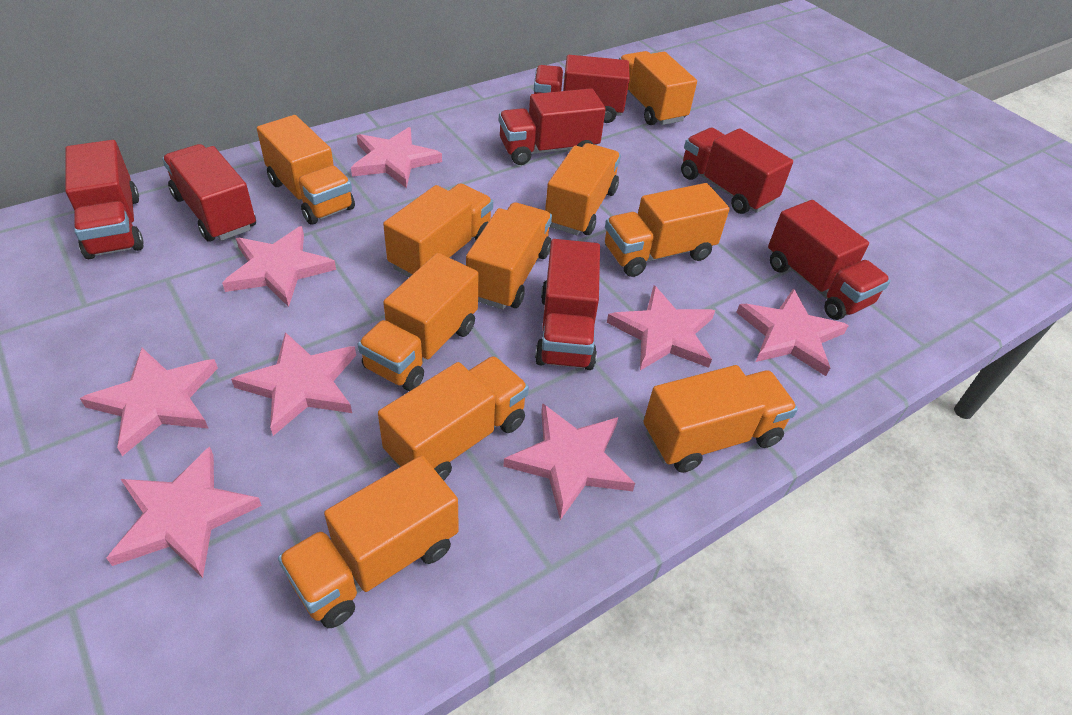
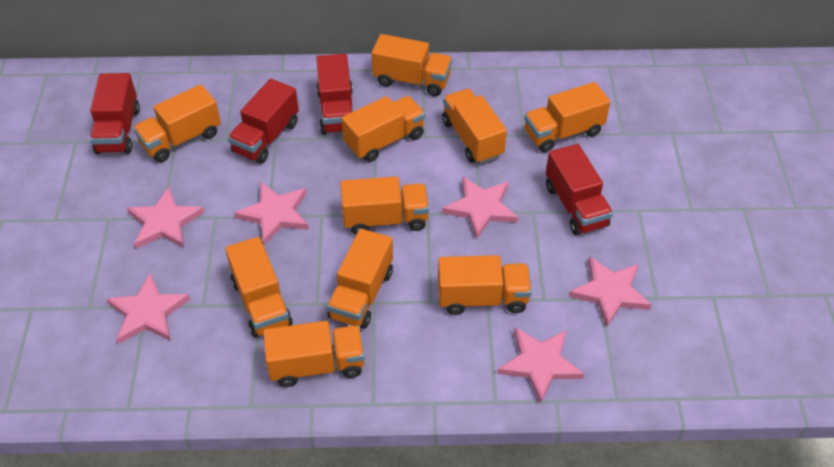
pink star: [80,348,218,456] [106,447,262,578] [222,226,336,307] [231,332,356,436] [351,127,442,188] [503,403,635,520] [607,285,715,370] [736,289,849,376] = 8 -> [106,273,190,344] [127,187,205,249] [234,182,309,245] [442,176,518,239] [497,327,584,404] [568,256,652,327] = 6
red truck: [65,140,144,259] [162,144,256,241] [499,88,606,165] [534,55,630,123] [535,239,600,370] [681,128,793,214] [768,200,891,320] = 7 -> [90,73,140,154] [228,79,299,164] [316,54,353,135] [546,144,613,235] = 4

